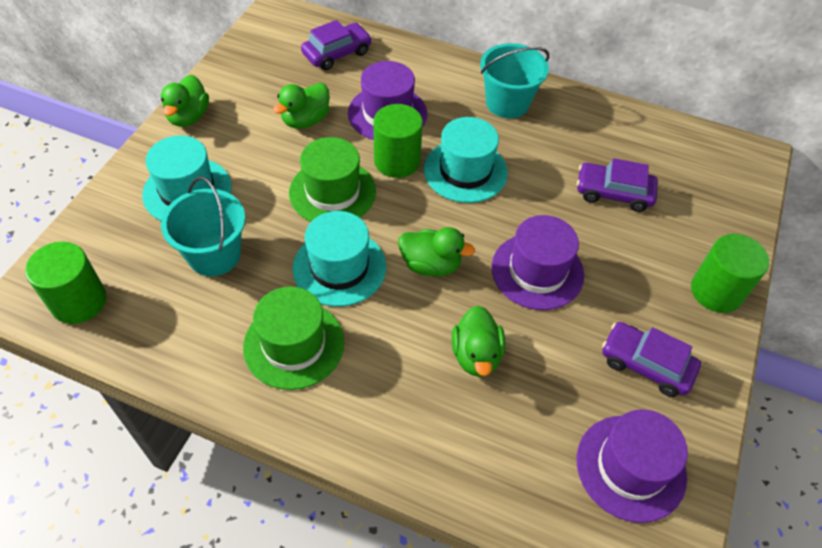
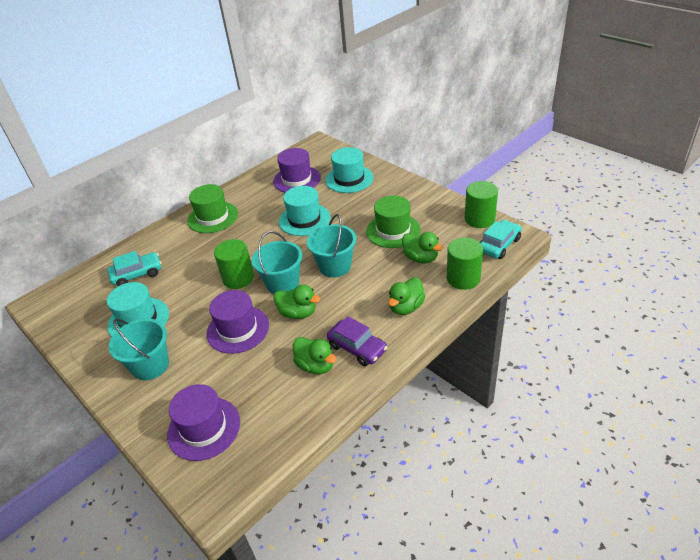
purple car: [301,20,372,70] [577,158,658,212] [602,322,701,397] = 3 -> [327,316,388,366] = 1
turquoise bucket: [161,177,245,276] [480,43,549,118] = 2 -> [109,319,169,380] [252,231,302,294] [307,214,356,277] = 3
turquoise car: none = 0 -> [107,251,161,286] [480,220,522,259] = 2

